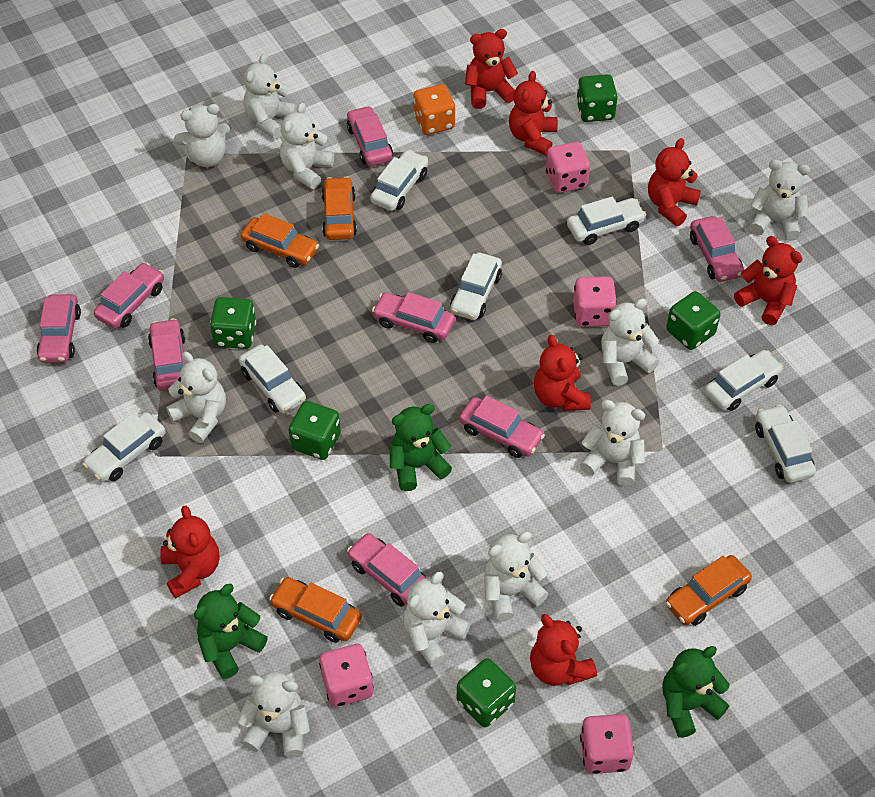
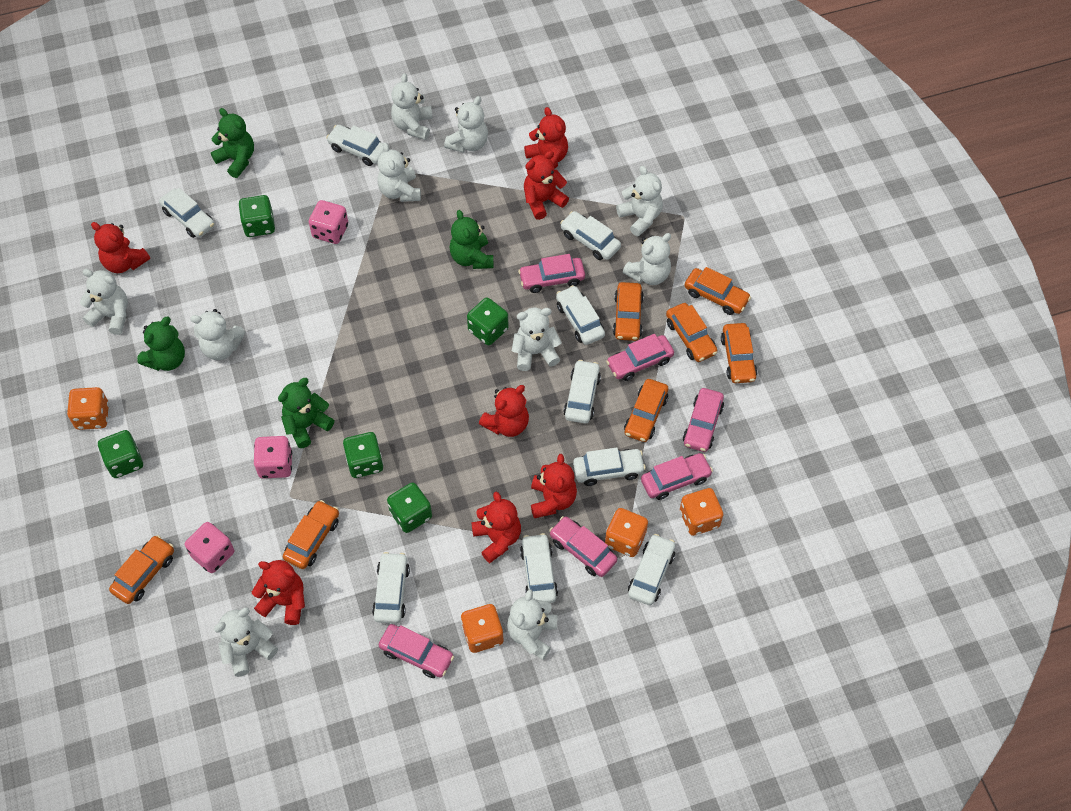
green teddy bear: [194,584,268,679] [390,404,452,491] [662,646,730,738] = 3 -> [137,317,185,371] [211,108,254,178] [278,378,334,448] [450,210,493,269] = 4
orange car: [241,213,319,268] [269,577,362,643] [321,177,357,240] [666,555,752,626] = 4 -> [109,535,174,604] [283,500,339,569] [613,282,644,341] [624,379,668,442] [666,303,717,362] [684,267,751,315] [721,323,757,383] = 7
orange dice: [413,84,455,135] = 1 -> [67,387,109,430] [461,604,504,653] [605,508,648,557] [680,488,723,536] = 4
pink car: [37,294,81,363] [94,262,164,329] [148,318,185,391] [347,106,393,166] [347,533,427,607] [372,292,455,343] [459,395,545,458] [690,216,744,282] = 8 -> [379,624,454,678] [518,254,585,293] [549,516,617,577] [606,334,674,381] [641,453,713,500] [683,388,724,452] = 6
pink dice: [319,644,374,707] [546,142,590,193] [573,276,617,327] [580,714,634,774] = 4 -> [185,522,234,573] [254,436,292,479] [309,200,348,244] = 3
white car: [82,412,166,482] [239,345,306,414] [370,149,428,211] [450,252,502,320] [567,197,646,245] [704,350,783,411] [755,405,816,483] = 7 -> [159,188,215,238] [326,125,384,166] [372,552,410,624] [520,533,558,603] [556,285,605,345] [560,211,621,260] [563,360,601,423] [573,448,646,486] [628,534,675,605] = 9

